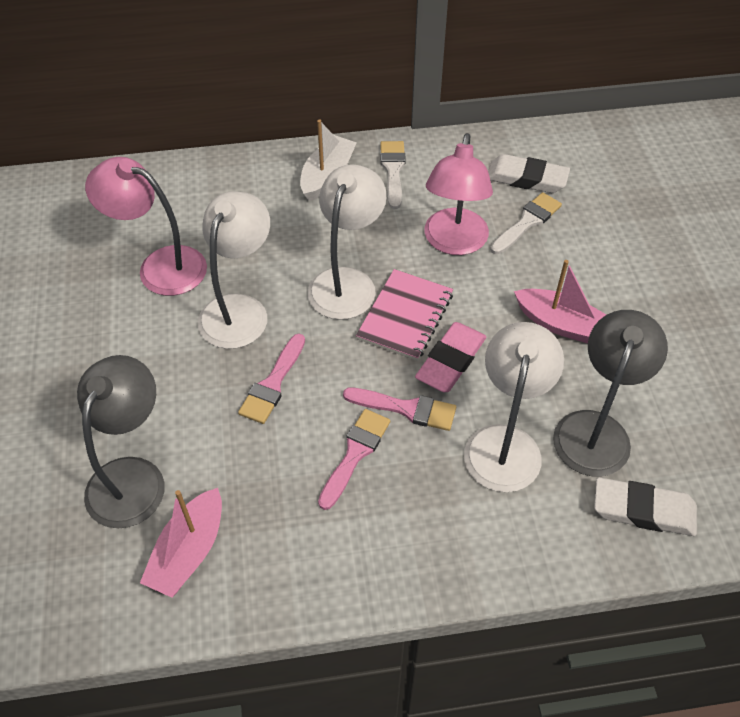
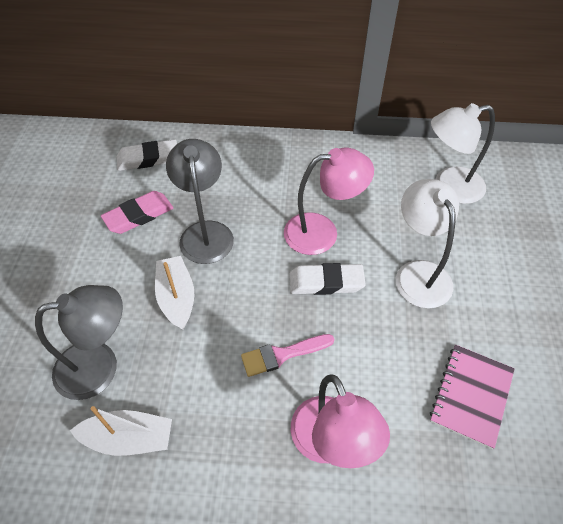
pink boat: [140,488,222,598] [514,260,607,344] = 2 -> none = 0
pink brush: [238,334,305,424] [318,409,390,510] [343,388,456,431] = 3 -> [241,334,334,377] = 1
white boat: [300,119,357,201] = 1 -> [70,406,172,456] [155,256,194,329] = 2
white brush: [380,141,406,209] [490,192,562,254] = 2 -> none = 0
white lamp: [198,191,270,349] [308,164,386,320] [464,322,564,492] = 3 -> [396,179,459,308] [431,103,495,204] = 2

